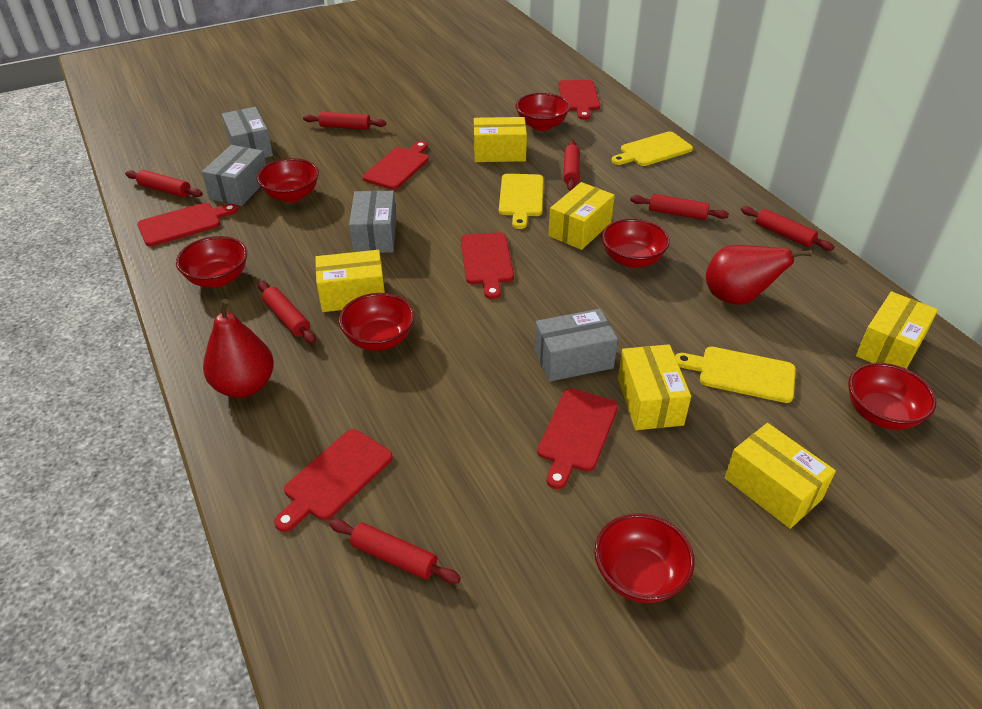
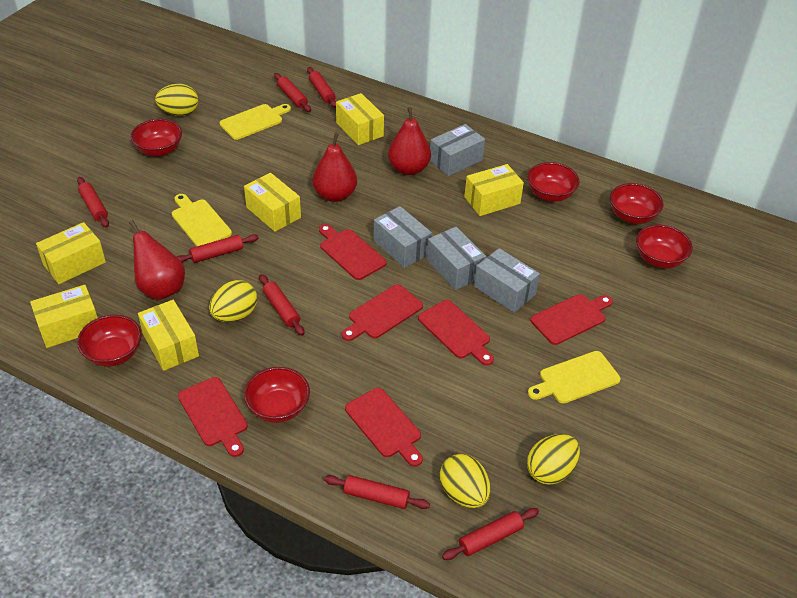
red bowl: [176,236,247,287] [257,158,319,202] [339,293,415,351] [515,93,570,131] [594,513,695,603] [602,218,670,268] [848,363,936,430] = 7 -> [77,315,142,367] [131,119,182,157] [244,367,310,423] [527,162,580,202] [610,183,664,224] [636,225,693,268] = 6
red pear: [203,299,274,398] [706,245,812,305] = 2 -> [129,220,185,300] [313,133,357,202] [388,107,431,175] = 3
yellow egg: none = 0 -> [155,84,198,116] [209,280,257,322] [440,454,490,508] [527,434,580,485] = 4

